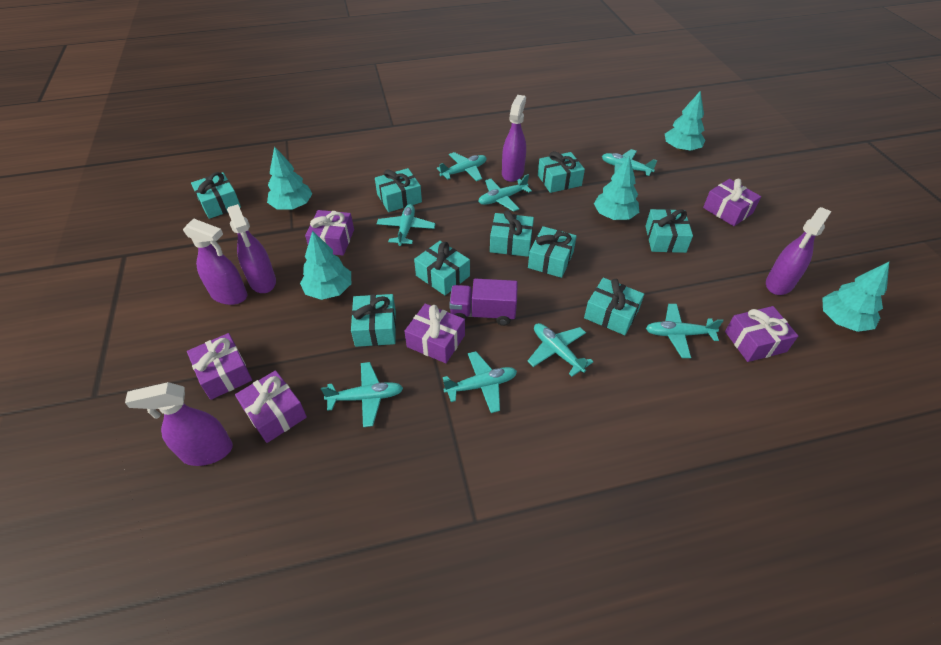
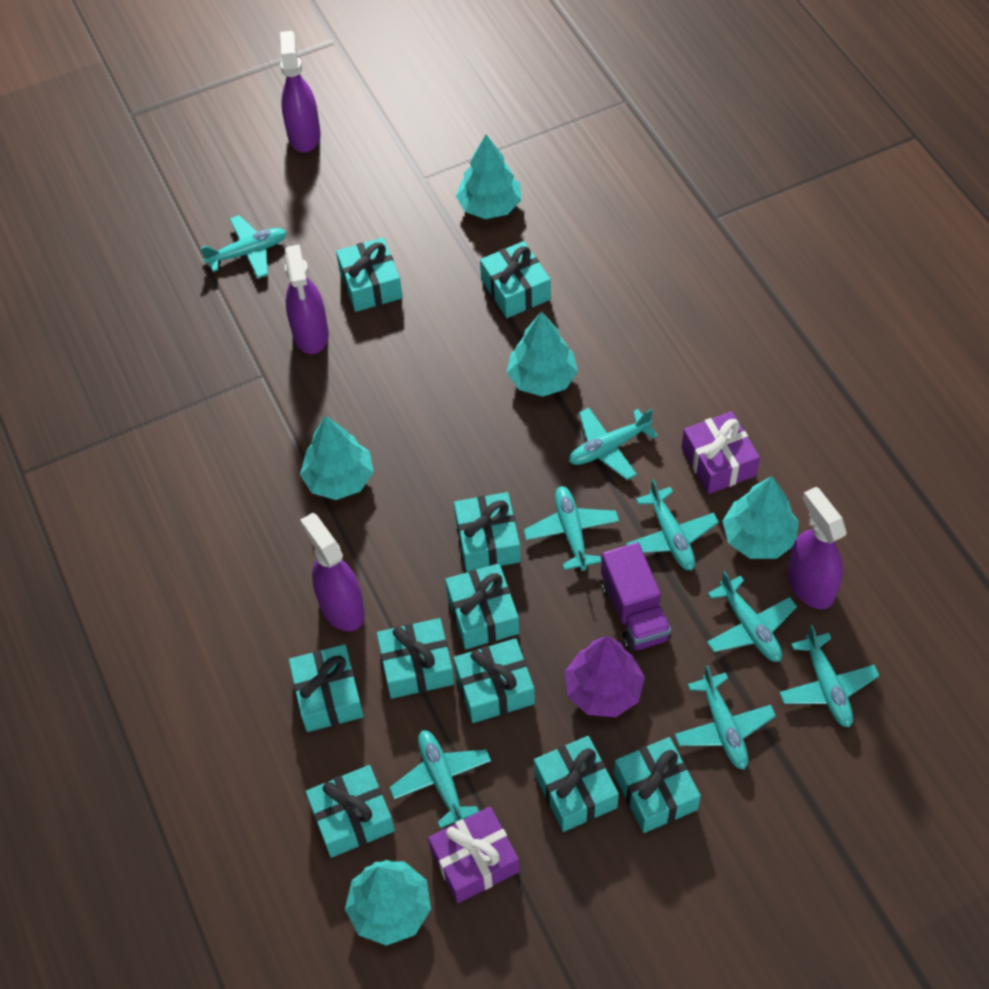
purple gift: [187,333,252,400] [235,370,307,443] [305,210,354,255] [404,304,465,363] [703,179,761,226] [725,306,798,362] = 6 -> [428,807,520,903] [681,411,760,494] = 2
purple spray bottle: [125,382,233,466] [183,218,248,305] [227,204,276,293] [502,95,526,182] [766,207,831,295] = 5 -> [280,31,321,152] [285,245,329,354] [300,513,365,631] [788,487,847,609] = 4
purple tree: none = 0 -> [565,636,645,717] = 1
turquoise gift: [191,172,241,219] [351,294,396,347] [375,168,422,212] [414,241,470,295] [490,210,534,257] [528,226,577,278] [538,151,585,193] [584,278,644,335] [645,209,693,253] = 9 -> [289,644,364,732] [306,765,395,858] [336,238,403,312] [377,618,454,699] [445,564,519,649] [454,492,521,572] [454,638,535,723] [480,241,551,318] [534,736,619,832] [614,737,701,833] = 10

